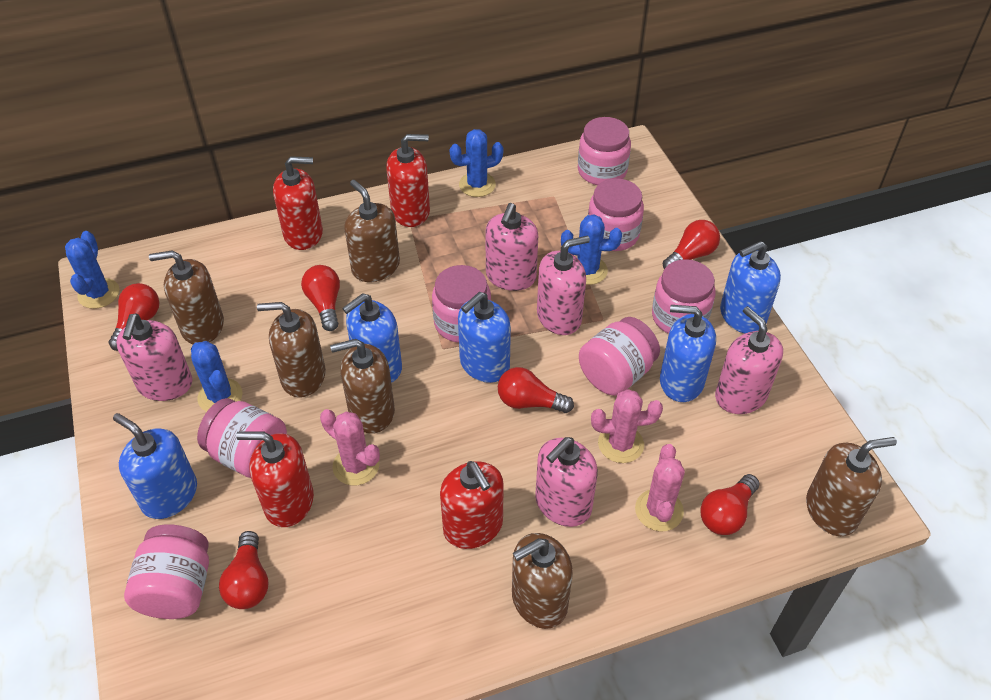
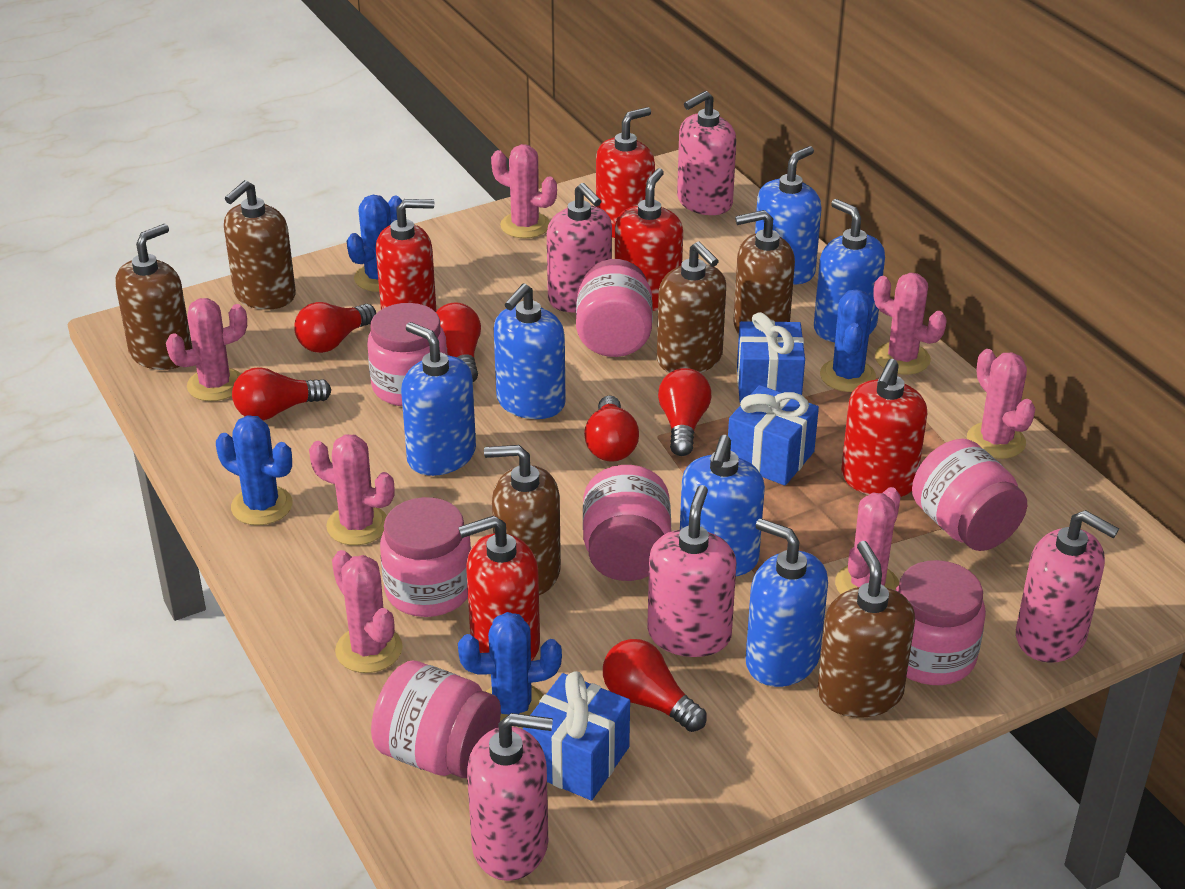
blue gift: none = 0 -> [523,671,630,801] [728,385,819,486] [737,312,805,403] = 3
blue soap dispenser: [113,413,197,519] [342,293,402,383] [458,292,511,383] [660,305,716,402] [720,241,781,333] = 5 -> [401,322,476,476] [494,284,566,419] [680,435,765,576] [746,518,828,687] [755,146,822,285] [814,199,885,342] = 6
pink cactus: [320,409,380,486] [591,389,663,463] [635,444,685,531] = 3 -> [166,298,247,401] [309,435,395,545] [332,550,403,673] [491,144,557,238] [835,487,901,594] [873,273,947,375] [967,349,1036,459] = 7
red soap dispenser: [236,432,314,527] [273,156,323,250] [386,134,430,227] [440,461,504,549] = 4 -> [376,199,437,312] [458,516,540,661] [596,107,655,238] [615,168,683,311] [841,359,927,497] = 5

